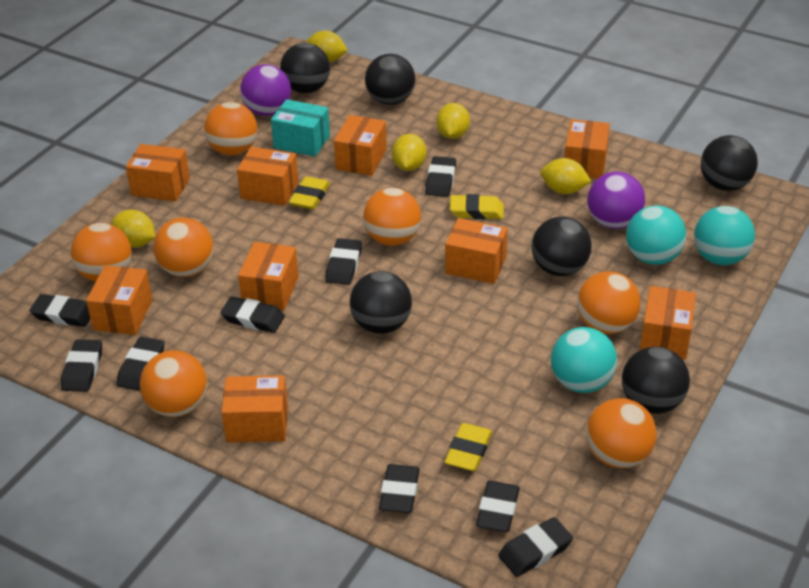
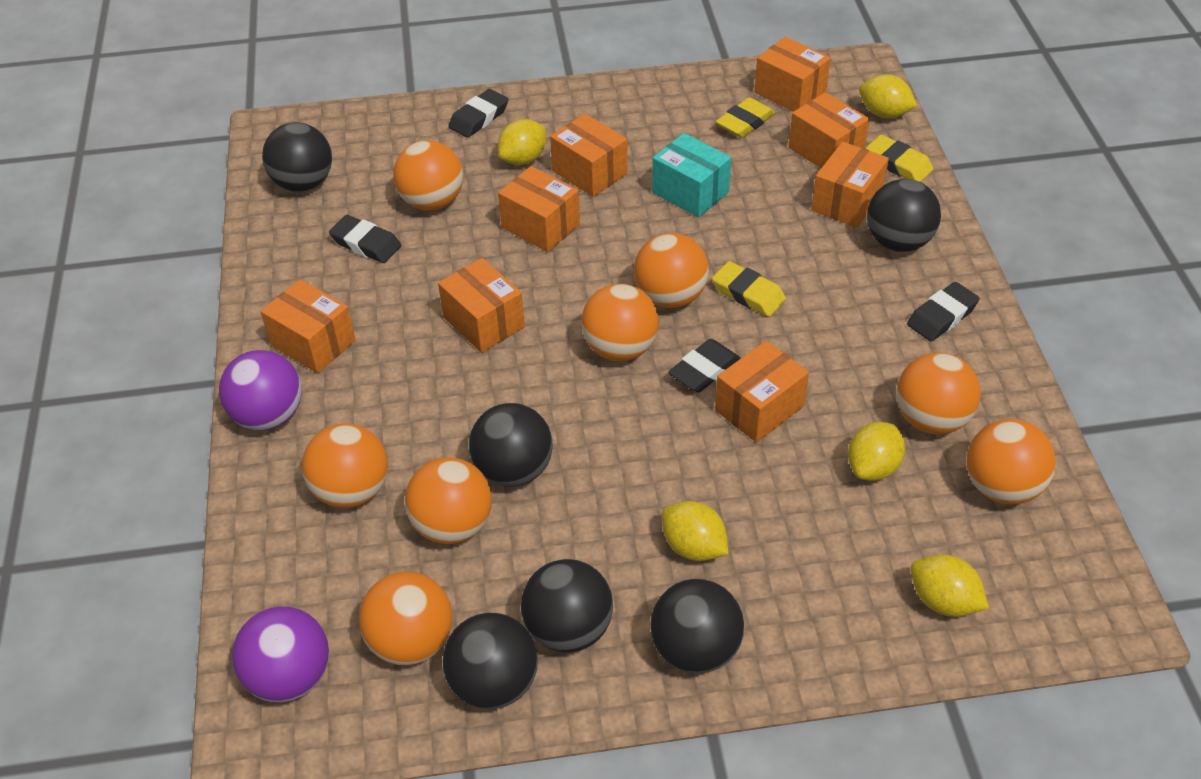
black eraser: [30,294,90,327] [61,339,102,392] [117,337,165,391] [220,296,285,333] [325,238,362,285] [379,464,420,513] [425,156,456,197] [476,481,520,532] [498,517,573,577] = 9 -> [329,215,402,263] [448,89,508,138] [668,339,741,392] [907,282,980,341] = 4
orange ball: [71,223,132,282] [140,350,207,417] [153,218,214,277] [204,102,258,155] [363,188,421,246] [577,271,640,334] [586,398,657,468] = 7 -> [302,423,388,508] [359,571,452,665] [393,140,463,211] [405,457,492,544] [581,284,659,361] [634,233,709,308] [896,353,981,435] [967,419,1056,504] = 8
orange box: [86,265,153,335] [126,144,190,201] [221,375,288,442] [237,147,298,206] [238,242,299,311] [334,115,387,176] [445,218,507,284] [565,119,610,179] [640,286,696,359] = 9 -> [261,279,356,373] [438,258,525,353] [498,166,580,252] [550,114,627,197] [715,341,809,443] [755,37,831,112] [789,92,869,168] [812,142,889,227] = 8
turquoise ball: [551,327,617,393] [626,205,686,265] [694,206,755,265] = 3 -> none = 0

